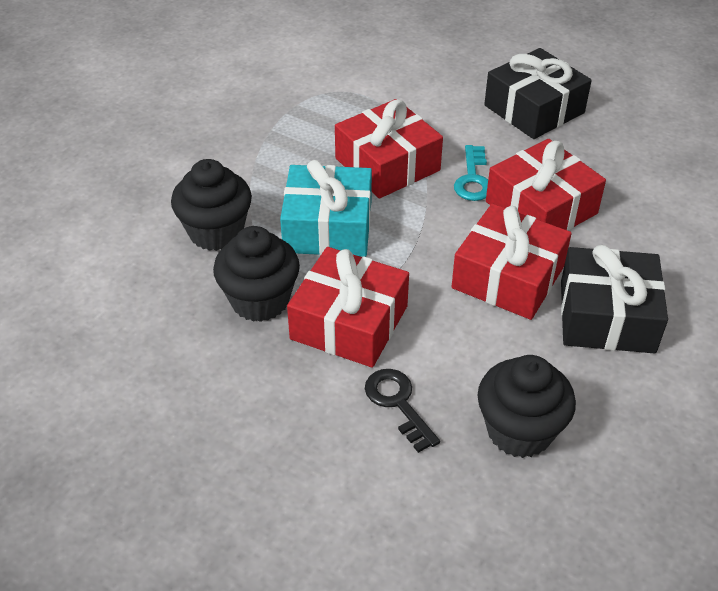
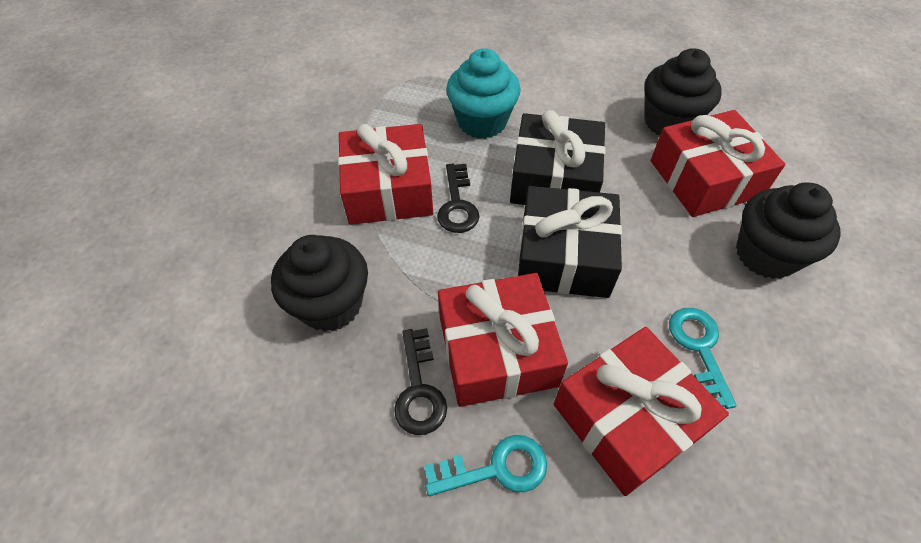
black key: [365,369,440,453] = 1 -> [394,328,447,435] [437,164,480,233] = 2
turquoise cupcake: none = 0 -> [446,48,521,139] = 1
turquoise gift: [280,160,372,257] = 1 -> none = 0
turquoise key: [454,145,488,201] = 1 -> [424,435,547,496] [669,308,737,409] = 2

